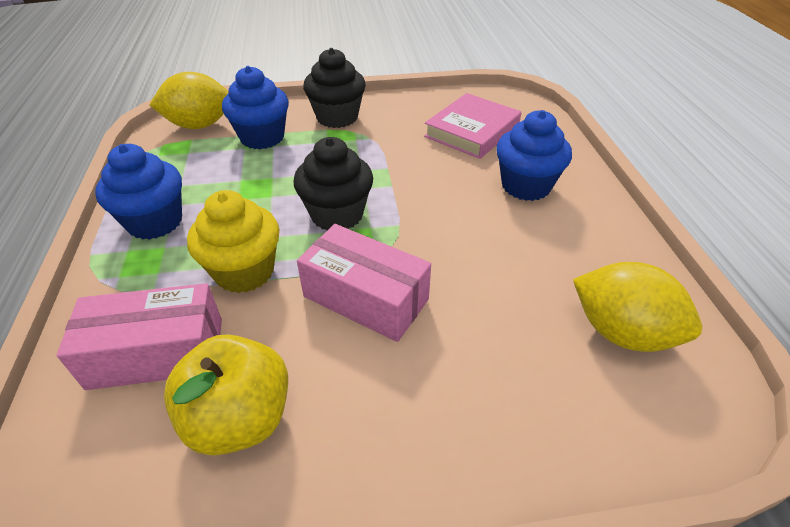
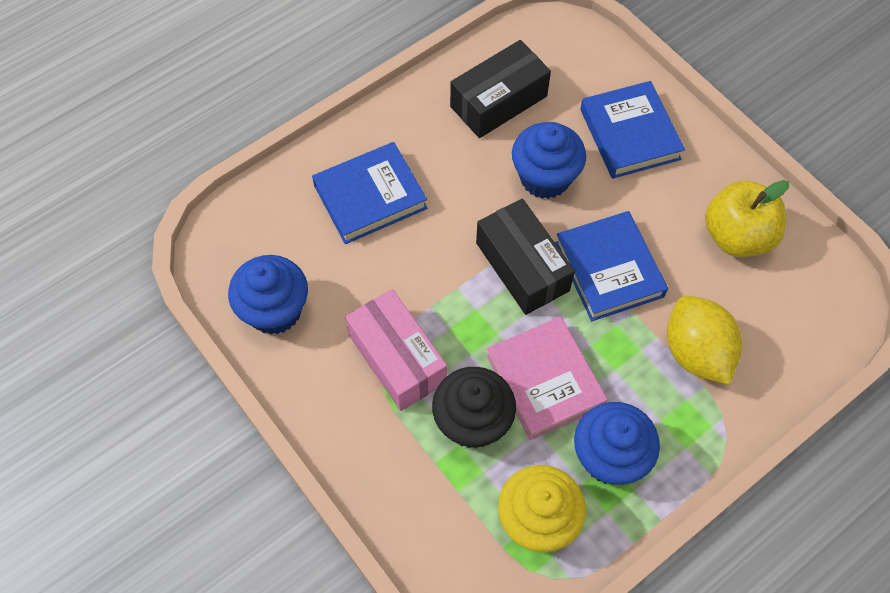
black box: none = 0 -> [450,40,551,138] [476,199,575,315] = 2
black cupcake: [293,137,373,230] [303,48,366,128] = 2 -> [432,367,516,449] = 1
blue book: none = 0 -> [312,142,427,244] [555,211,668,321] [580,81,685,179] = 3
pink box: [57,283,222,390] [297,224,431,342] = 2 -> [345,289,447,411] = 1
yellow lemon: [149,72,229,129] [573,262,702,352] = 2 -> [667,296,742,385] = 1

